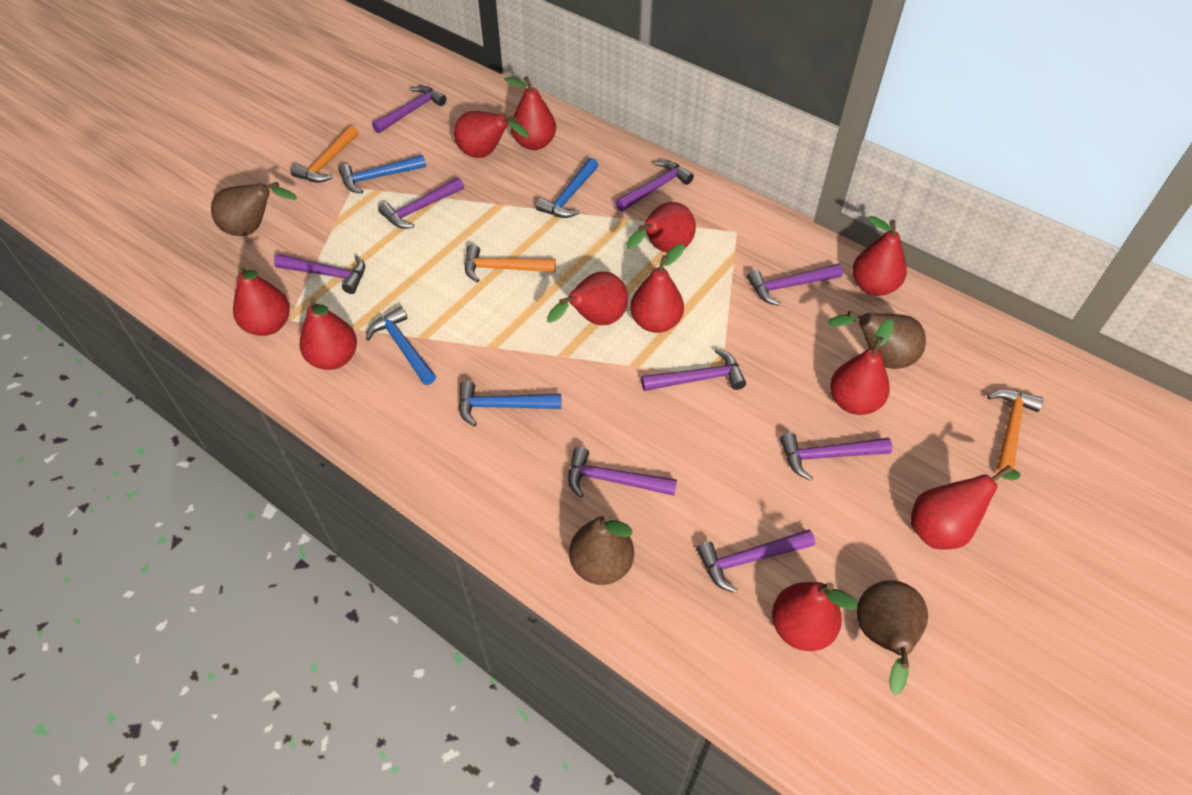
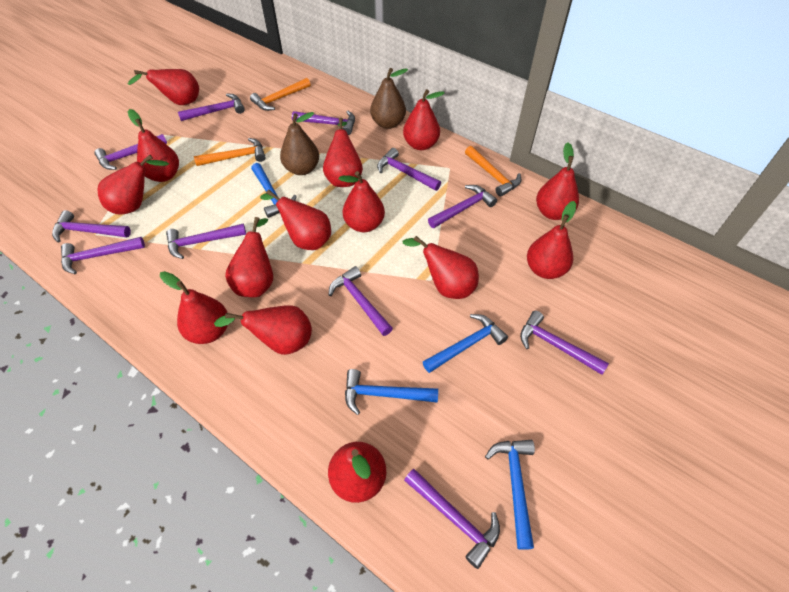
brown pear: [211,182,297,236] [569,514,634,585] [827,311,926,369] [856,580,928,695] = 4 -> [280,112,319,175] [370,68,408,129] = 2
purple hammer: [274,254,365,294] [372,86,447,133] [378,177,464,229] [568,446,677,498] [615,161,694,211] [641,348,746,391] [697,529,815,593] [747,264,843,306] [780,433,892,481] = 9 -> [52,210,131,243] [61,237,145,274] [94,134,167,170] [166,223,246,259] [178,94,245,121] [292,111,355,135] [329,266,393,336] [377,148,441,191] [404,469,500,569] [428,185,497,228] [520,311,609,375] = 11
red pear: [233,262,290,336] [300,297,357,370] [454,111,529,158] [504,76,556,150] [547,272,628,325] [626,202,696,253] [630,244,685,333] [772,582,857,651] [830,319,894,415] [852,216,907,296] [911,465,1020,550] = 11 -> [97,155,169,214] [128,69,199,105] [128,109,179,182] [160,271,228,344] [214,305,312,355] [225,217,273,297] [260,189,331,250] [323,117,363,187] [328,442,386,503] [339,171,385,232] [403,89,444,150] [403,236,479,299] [527,201,576,279] [536,143,579,220] = 14

